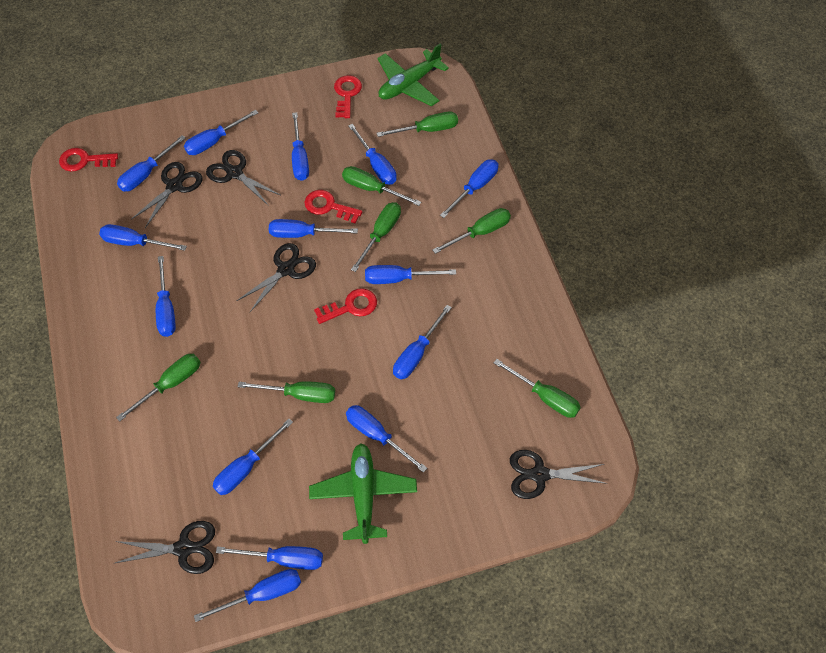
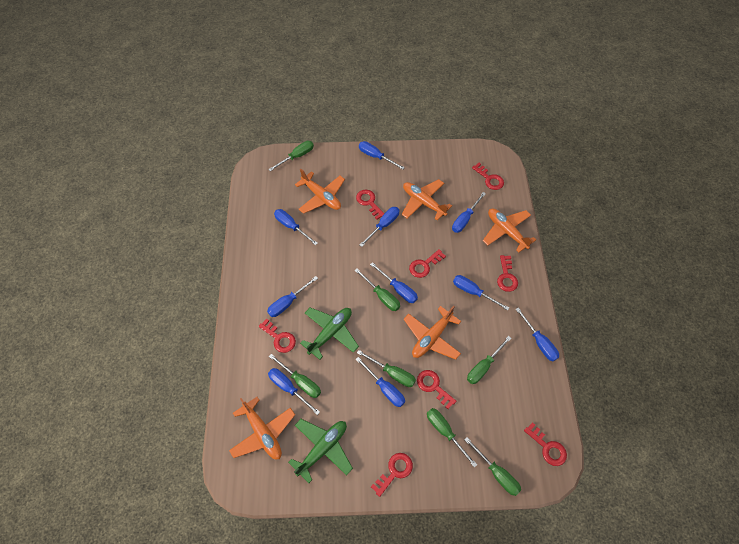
black scissors: [113,521,215,574] [131,162,203,228] [206,150,280,206] [236,243,316,312] [510,450,607,499] = 5 -> none = 0
blue screwdriver: [99,224,187,251] [117,135,186,191] [156,256,176,337] [184,110,258,155] [194,569,301,622] [213,419,293,495] [216,546,323,570] [269,219,358,238] [292,112,309,181] [346,405,427,473] [348,124,397,185] [365,265,456,284] [393,305,452,379] [440,159,498,218] = 14 -> [267,276,318,317] [268,368,320,415] [274,209,318,245] [355,357,405,407] [359,141,405,170] [360,207,399,247] [370,262,418,303] [452,192,486,233] [453,275,509,311] [515,307,559,361] = 10
orange plane: none = 0 -> [229,397,295,460] [295,169,345,214] [402,179,452,221] [404,306,461,360] [483,208,536,253] = 5
red key: [59,148,118,171] [304,190,362,224] [314,288,377,324] [334,75,362,118] = 4 -> [259,318,296,353] [356,190,384,220] [371,453,413,497] [409,249,446,278] [417,370,456,409] [472,163,504,190] [497,255,518,292] [524,422,567,466] = 8

